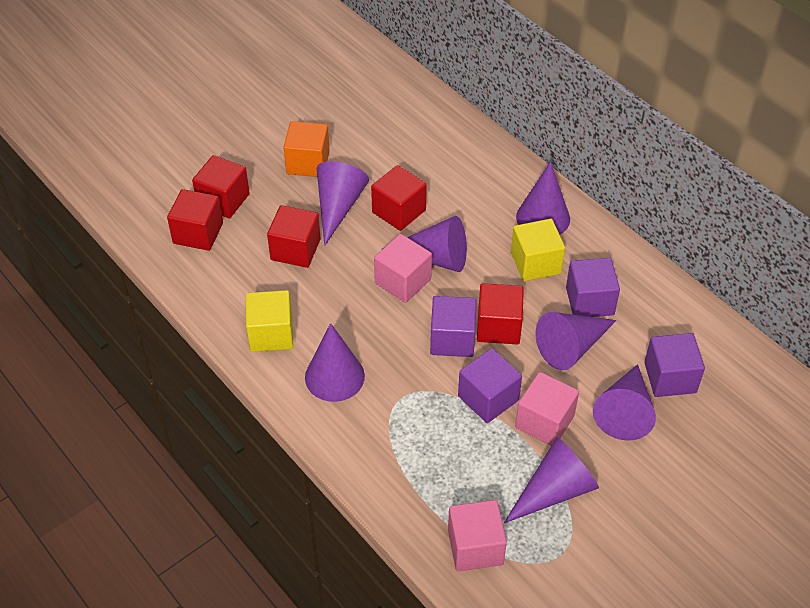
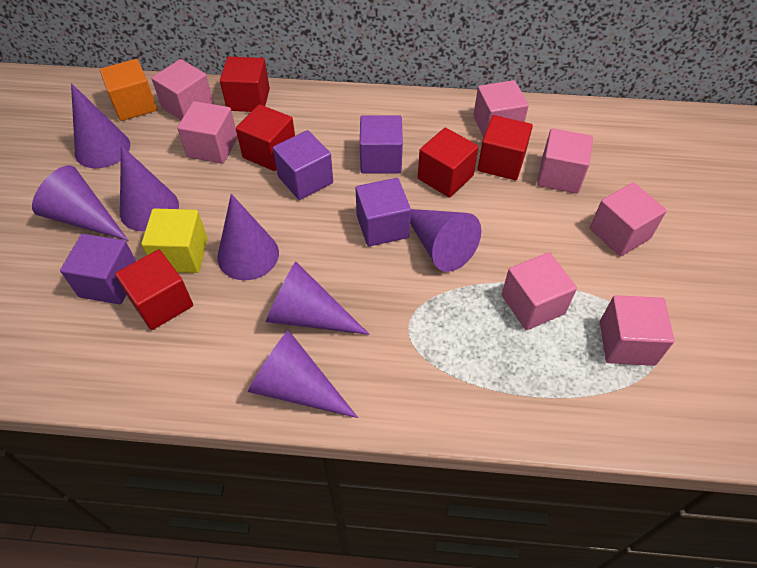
pink cube: [374,234,432,303] [448,500,507,571] [515,372,579,446] = 3 -> [152,59,214,120] [177,101,238,164] [473,80,529,138] [501,252,577,330] [537,128,593,194] [590,182,667,257] [600,295,674,366] = 7
yellow cube: [246,290,293,352] [511,219,565,281] = 2 -> [141,208,208,273] = 1

